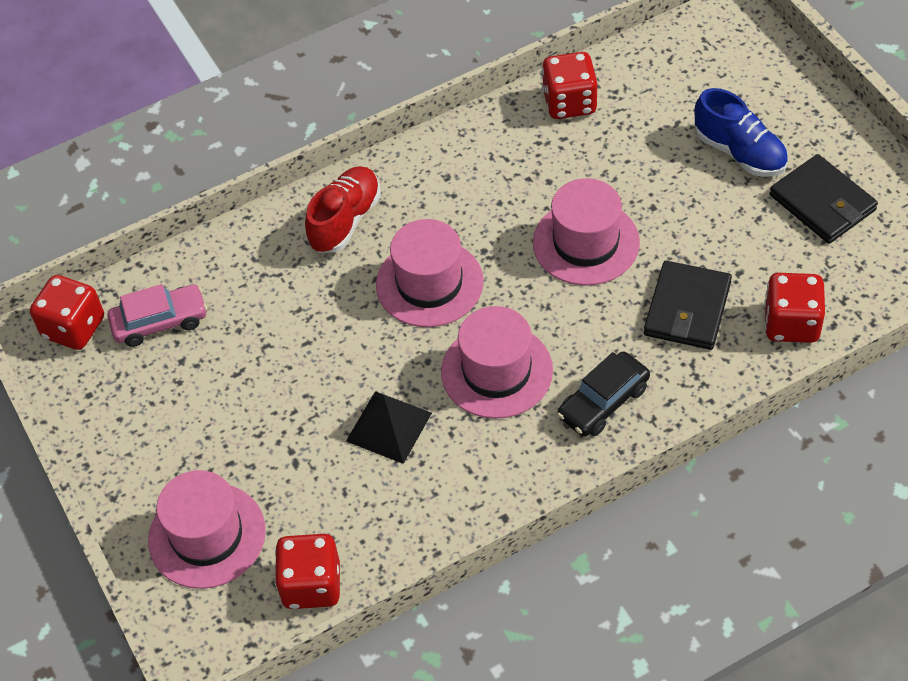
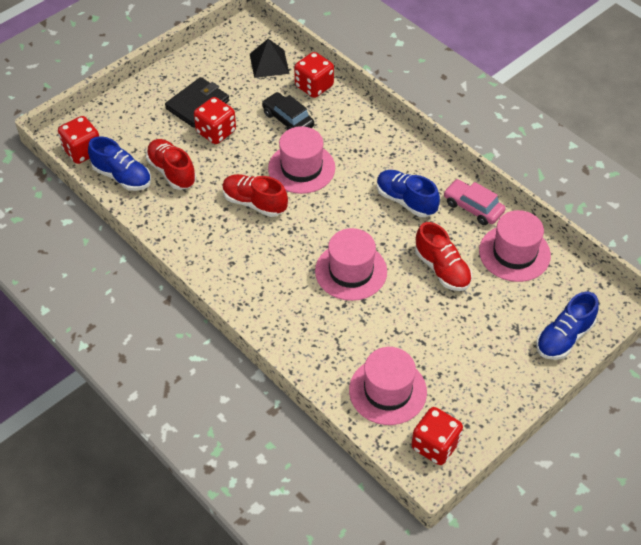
black wallet: [644,261,732,350] [770,154,878,244] = 2 -> [165,77,229,128] = 1
blue shoe: [695,88,788,177] = 1 -> [88,136,151,191] [377,170,440,217] [536,291,599,360] = 3
red shoe: [305,166,381,253] = 1 -> [146,139,196,190] [222,174,288,217] [415,222,472,291] = 3

